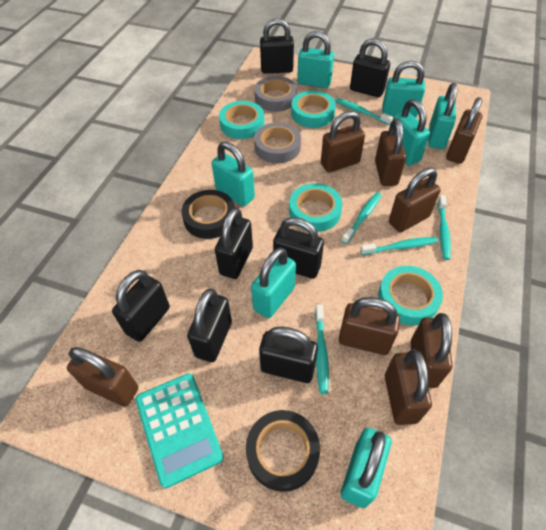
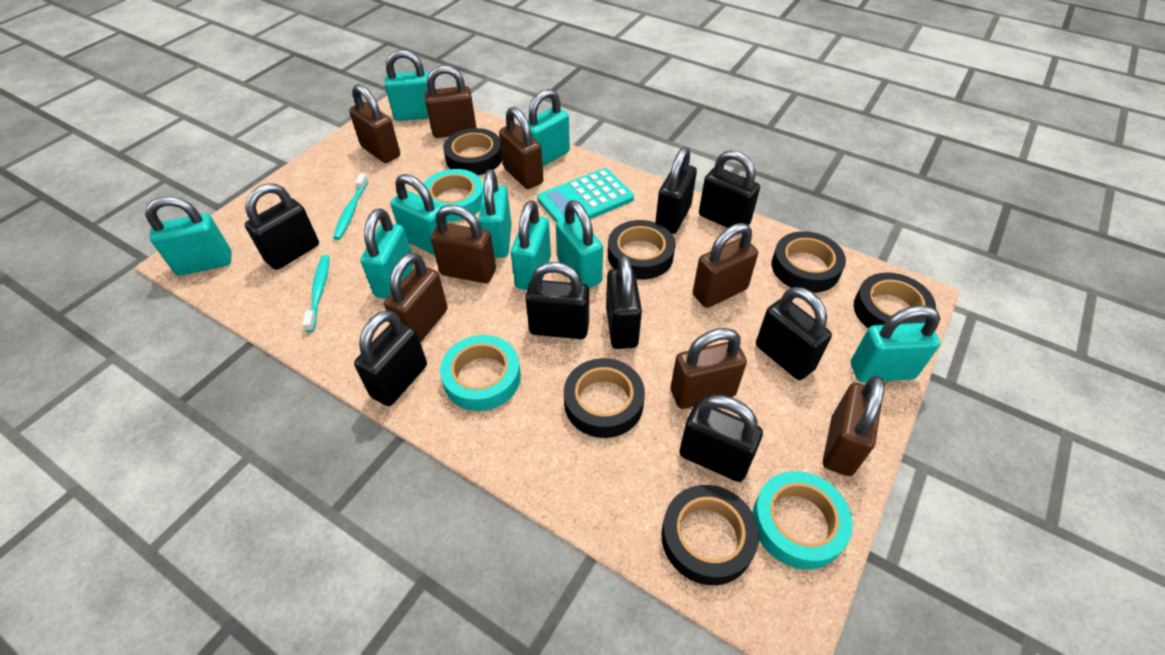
black padlock: [112,270,170,342] [187,288,232,362] [215,208,253,279] [259,327,318,383] [260,18,294,73] [273,217,324,279] [350,39,390,97] = 7 -> [245,183,319,270] [354,310,427,406] [525,262,589,339] [606,255,642,349] [655,147,697,234] [679,395,763,482] [699,150,760,228] [756,287,832,380] = 8
black tape: [181,190,235,239] [246,410,320,492] = 2 -> [443,128,502,175] [564,358,645,438] [608,220,675,280] [661,485,759,585] [772,231,846,293] [854,272,936,328] = 6
grey tape: [254,76,297,112] [254,122,301,163] = 2 -> none = 0
turquoise padlock: [212,142,255,206] [251,247,296,318] [297,31,334,88] [341,428,391,508] [382,61,425,118] [393,99,430,165] [428,83,457,149] = 7 -> [145,196,232,276] [361,208,414,299] [385,50,429,121] [391,174,448,255] [478,170,512,257] [511,200,551,290] [528,89,570,166] [556,200,603,288] [851,305,941,382] = 9
turquoise tape: [219,101,264,139] [289,183,342,232] [291,91,336,128] [378,266,443,325] = 4 -> [423,169,483,222] [440,335,521,411] [752,471,853,570] = 3
turquoise toothbrush: [315,305,329,394] [335,98,393,125] [342,192,382,244] [360,237,438,255] [438,195,451,260] = 5 -> [302,255,329,332] [333,173,368,240] = 2

